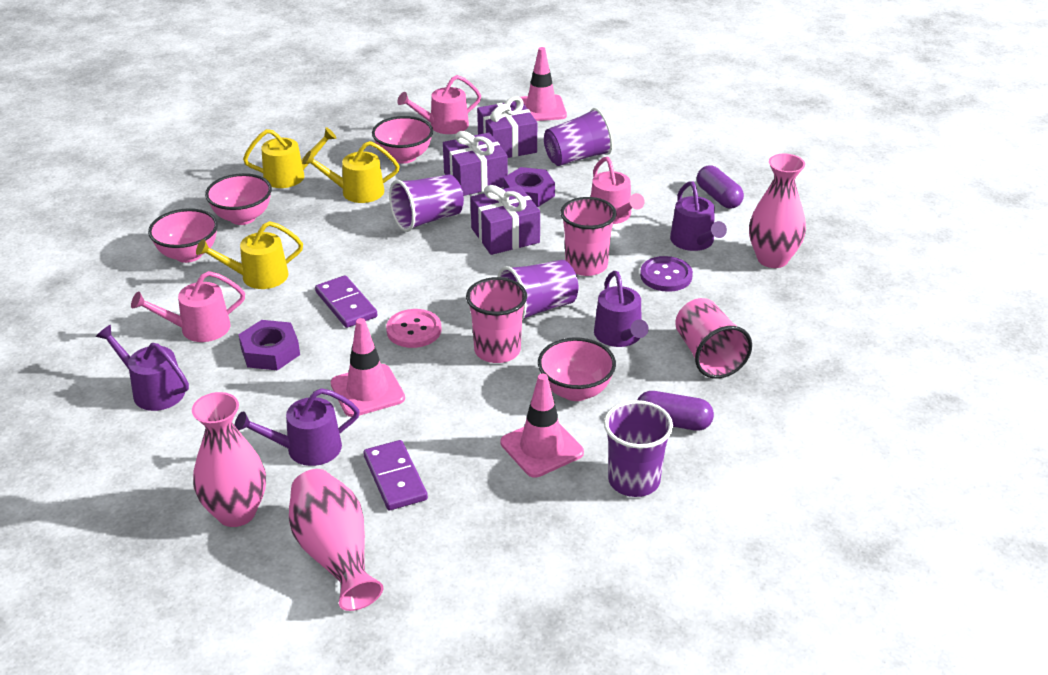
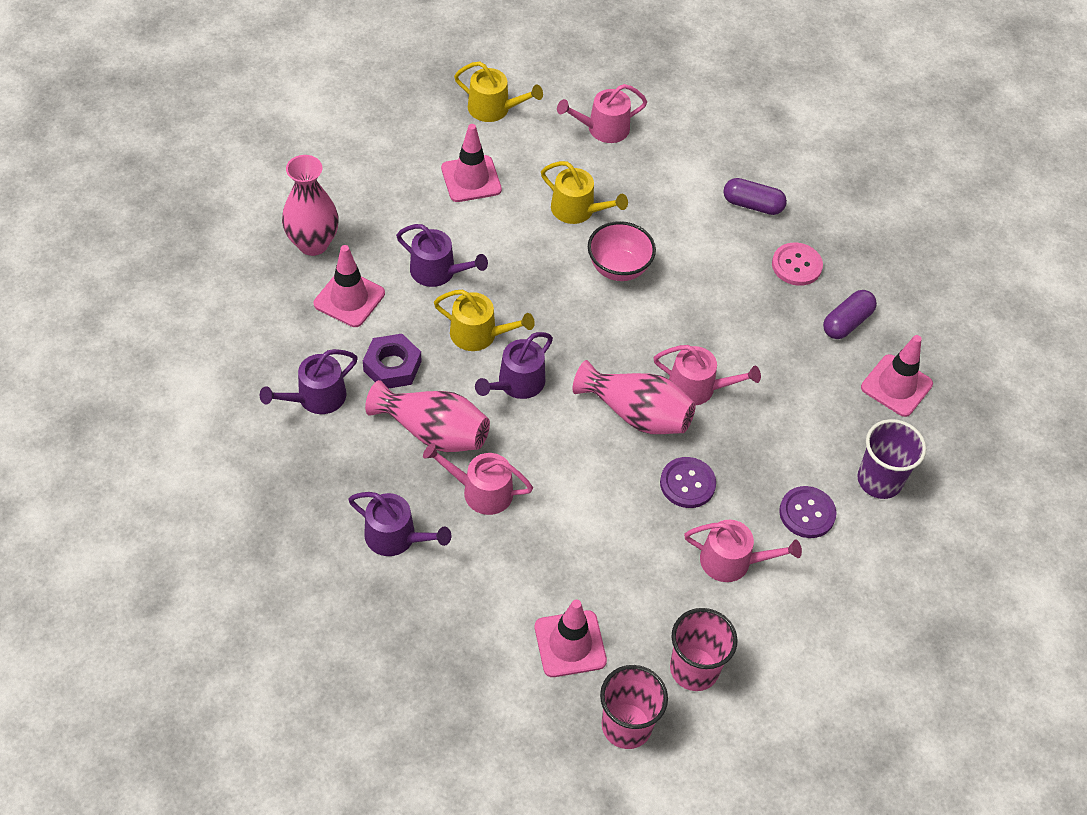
pink bowl: [148,208,218,263] [205,173,272,225] [372,116,433,164] [538,337,616,401] = 4 -> [588,221,656,281] = 1
pink cup: [466,277,527,363] [560,197,617,276] [675,298,752,379] = 3 -> [600,665,668,749] [670,608,738,691] = 2
pink traffic cone: [331,318,405,417] [500,374,584,478] [520,47,567,121] = 3 -> [314,245,385,327] [441,124,502,202] [535,600,607,677] [861,335,933,417] = 4
pink watering can: [131,271,245,342] [397,75,481,134] [591,157,645,224] = 3 -> [423,443,533,515] [557,84,647,143] [654,345,761,405] [684,520,802,582] = 4
purple button: [640,256,693,292] = 1 -> [660,457,716,508] [779,486,836,538] = 2
purple cup: [389,174,464,232] [497,260,578,320] [544,108,613,166] [604,400,673,497] = 4 -> [858,419,926,499] = 1
purple domino: [315,275,377,328] [363,440,428,510] = 2 -> none = 0
purple gift: [443,131,508,196] [470,185,540,255] [477,96,537,158] = 3 -> none = 0
purple nut: [238,320,300,370] [504,167,555,207] = 2 -> [363,334,421,389] = 1

